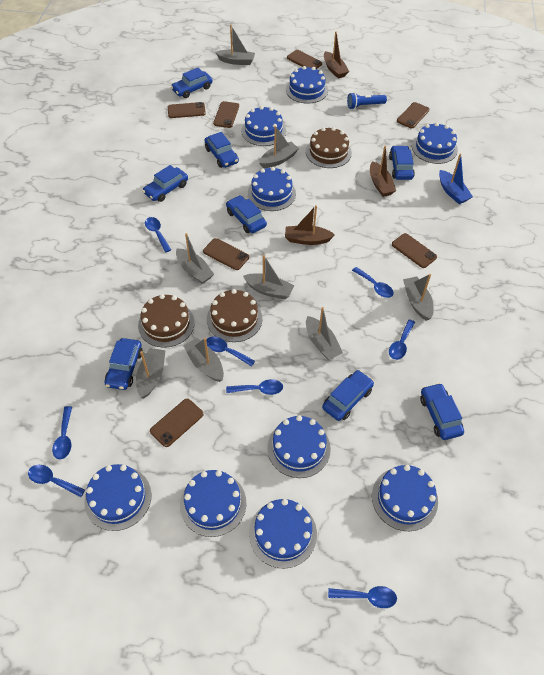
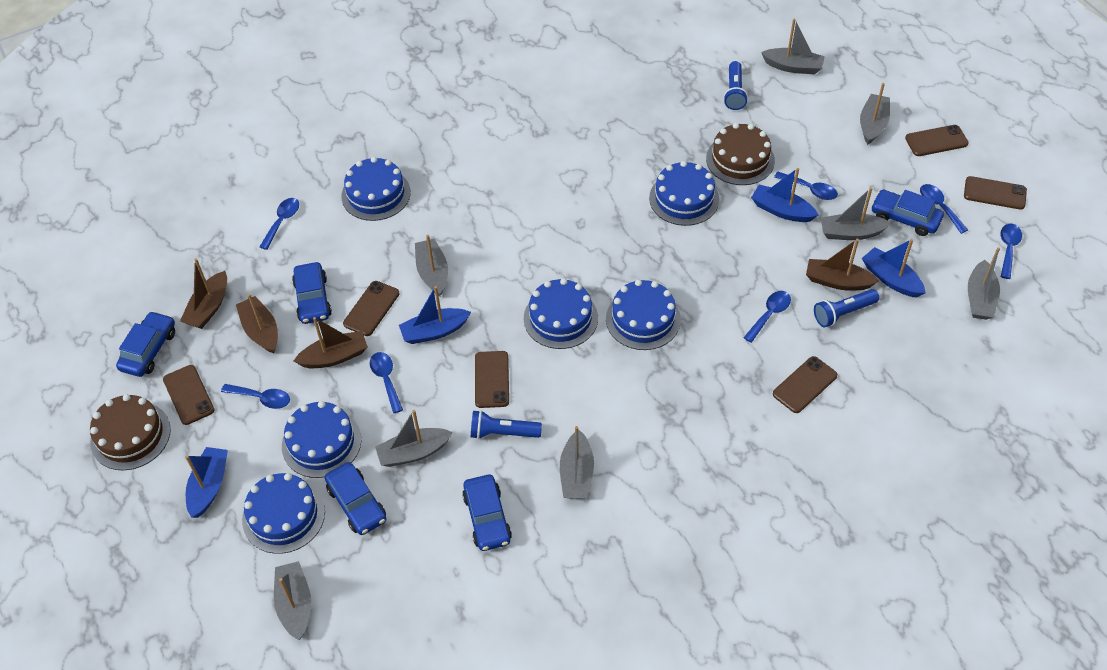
blue boat: [439,153,473,204] = 1 -> [185,447,228,518] [399,286,471,344] [751,168,818,222] [862,239,926,297] = 4
blue cake: [84,464,152,531] [180,470,246,537] [241,106,286,146] [248,167,296,211] [249,499,317,568] [267,415,331,478] [286,66,328,104] [372,465,438,531] [412,123,458,164] = 9 -> [242,473,325,554] [282,401,361,478] [341,157,411,221] [524,278,598,349] [606,280,681,350] [649,161,719,226] = 6
blue car: [105,338,143,390] [142,165,188,202] [171,68,213,98] [205,132,239,168] [226,195,267,233] [322,370,374,421] [389,145,415,180] [420,383,464,440] = 8 -> [116,311,175,377] [292,262,332,324] [325,462,386,535] [462,475,512,551] [871,190,944,236] = 5
blue flashlight: [347,92,387,109] = 1 -> [471,410,542,439] [723,61,748,110] [814,289,879,327] = 3
blue spoon: [28,465,85,497] [52,406,72,460] [145,217,171,252] [206,337,255,367] [226,379,283,395] [328,586,397,608] [352,267,394,298] [389,319,415,360] = 8 -> [221,384,290,409] [259,198,299,250] [370,352,403,413] [744,291,791,343] [774,172,838,200] [920,184,968,234] [1000,224,1022,279] = 7
brown boat: [285,205,335,245] [324,31,349,79] [370,146,396,197] = 3 -> [180,258,227,329] [236,294,278,353] [294,317,368,368] [806,239,879,291] = 4
brown cake: [138,294,195,348] [207,289,263,342] [306,127,352,168] = 3 -> [90,394,171,471] [706,123,775,185] = 2
brown phone: [150,399,204,447] [168,102,206,118] [203,238,249,270] [213,101,239,128] [287,50,322,69] [392,233,437,268] [397,102,430,128] = 7 -> [163,365,214,425] [343,281,399,336] [475,351,509,408] [773,356,837,413] [905,125,968,156] [964,176,1027,210] = 6

